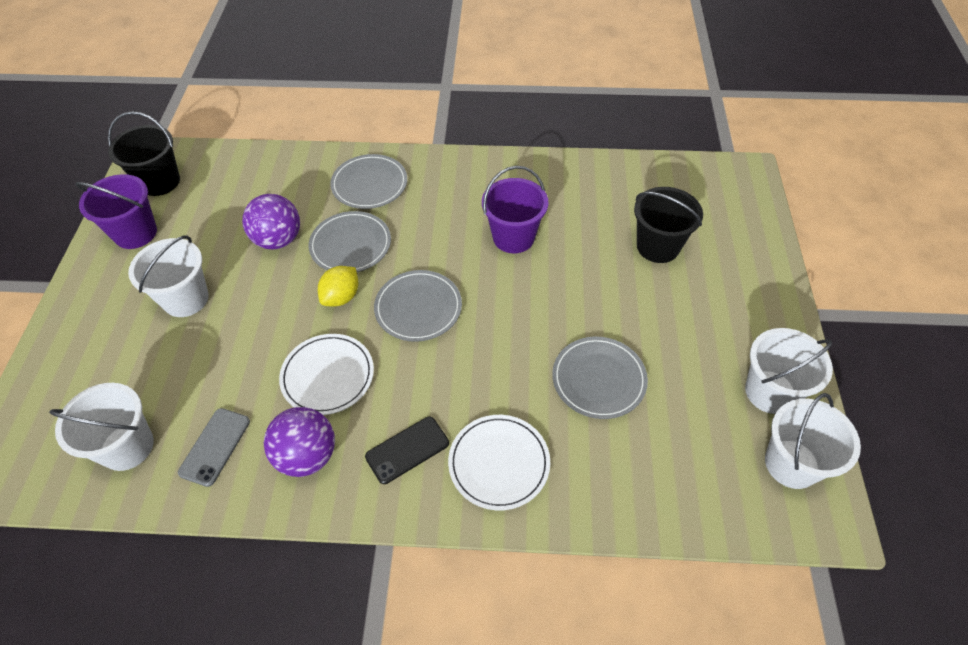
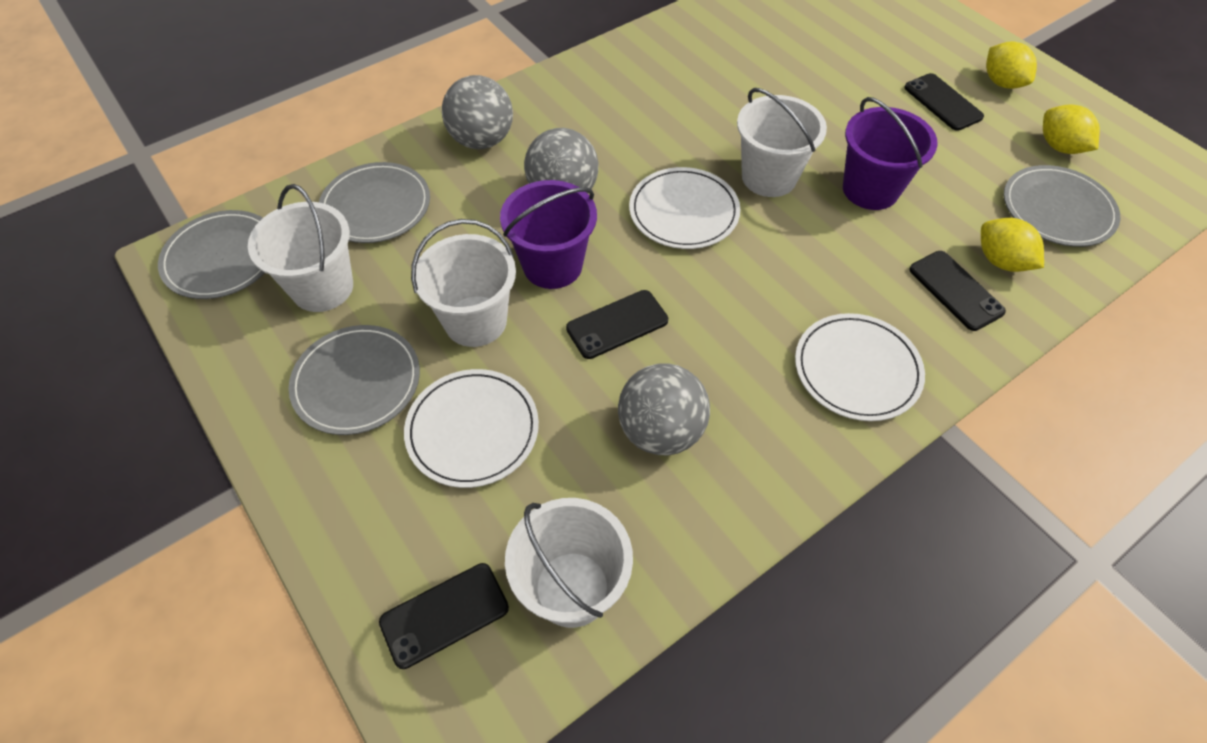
black bucket: [108,111,180,196] [634,187,703,263] = 2 -> none = 0
black phone: [365,417,449,484] = 1 -> [379,563,509,669] [566,290,668,359] [904,73,984,131] [910,251,1006,331] = 4
grey ball: none = 0 -> [442,75,513,149] [524,128,598,194] [618,363,710,455] = 3
grey phone: [178,408,250,487] = 1 -> none = 0
purple ball: [242,194,300,249] [264,407,335,477] = 2 -> none = 0
white plate: [279,334,374,415] [448,415,550,510] = 2 -> [404,369,539,488] [629,167,740,249] [795,313,925,421] = 3
yellow lemon: [318,266,358,307] = 1 -> [981,218,1044,272] [986,41,1037,89] [1043,104,1100,154] = 3

